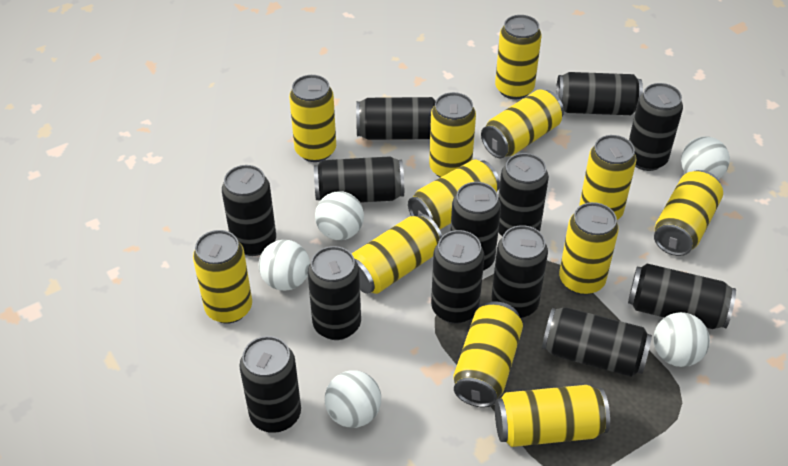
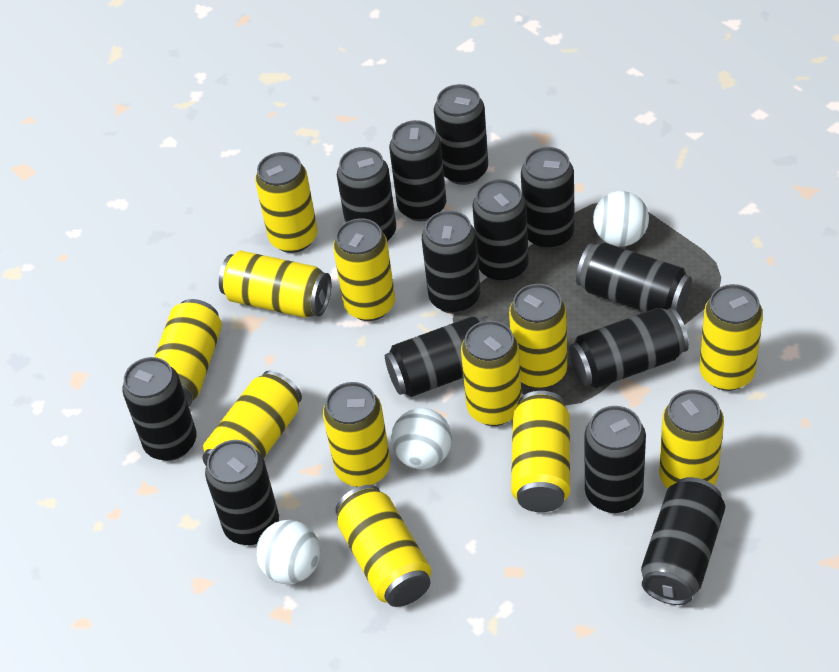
white ball: [259,240,310,291] [315,191,364,240] [325,370,381,428] [653,312,710,367] [681,137,730,179] = 5 -> [256,520,320,584] [391,408,452,469] [593,191,649,247] = 3

